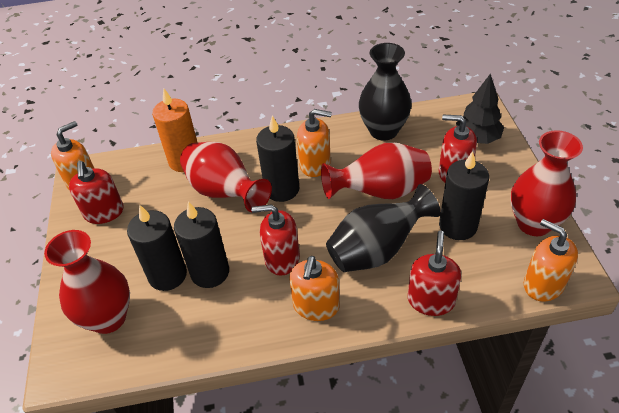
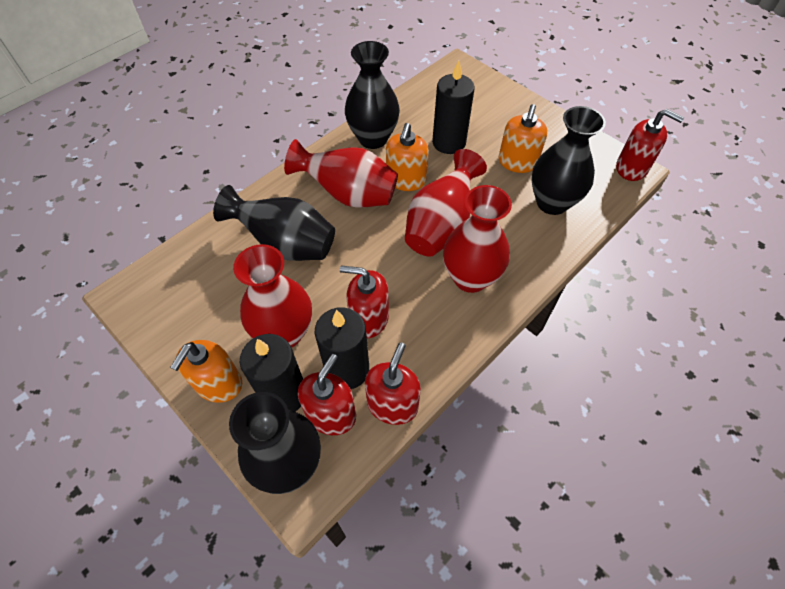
black candle: [127,204,187,291] [174,201,229,288] [256,116,299,202] [439,151,489,240] = 4 -> [240,334,303,411] [315,307,369,389] [432,61,475,154] = 3
black tree: [456,73,504,144] = 1 -> none = 0
black vase: [326,184,441,272] [359,43,412,141] = 2 -> [213,185,335,261] [229,392,321,494] [345,41,400,149] [531,106,606,215] = 4
orange candle: [152,89,198,172] = 1 -> none = 0
orange soap dispenser: [51,121,94,189] [289,256,340,321] [297,109,332,177] [524,219,578,302] = 4 -> [170,340,242,403] [386,123,429,191] [499,104,548,173] = 3

